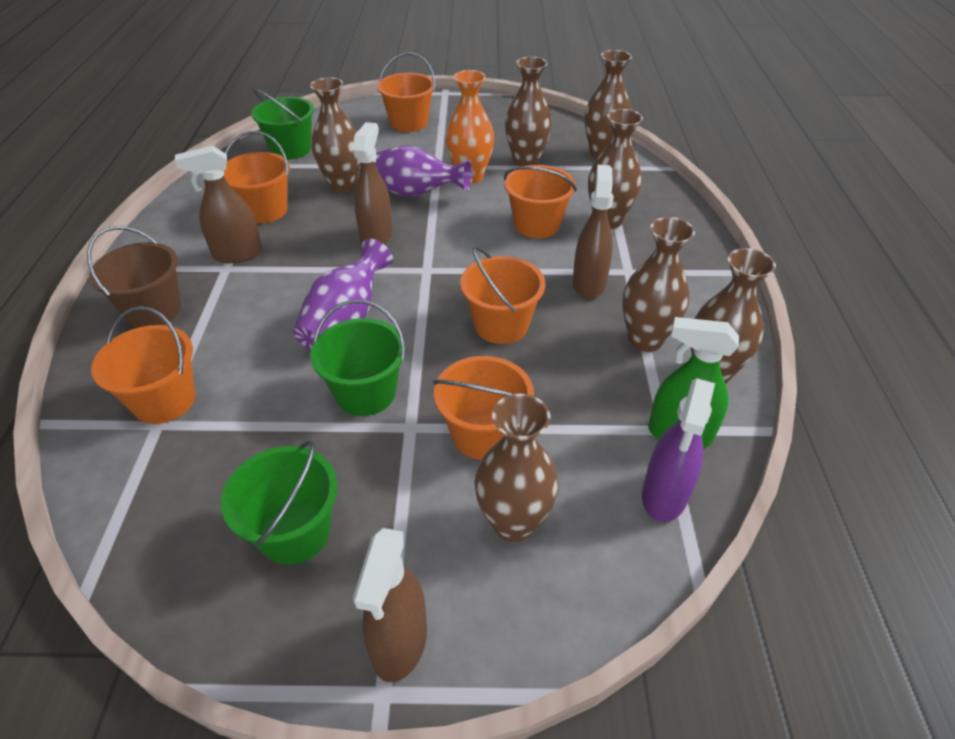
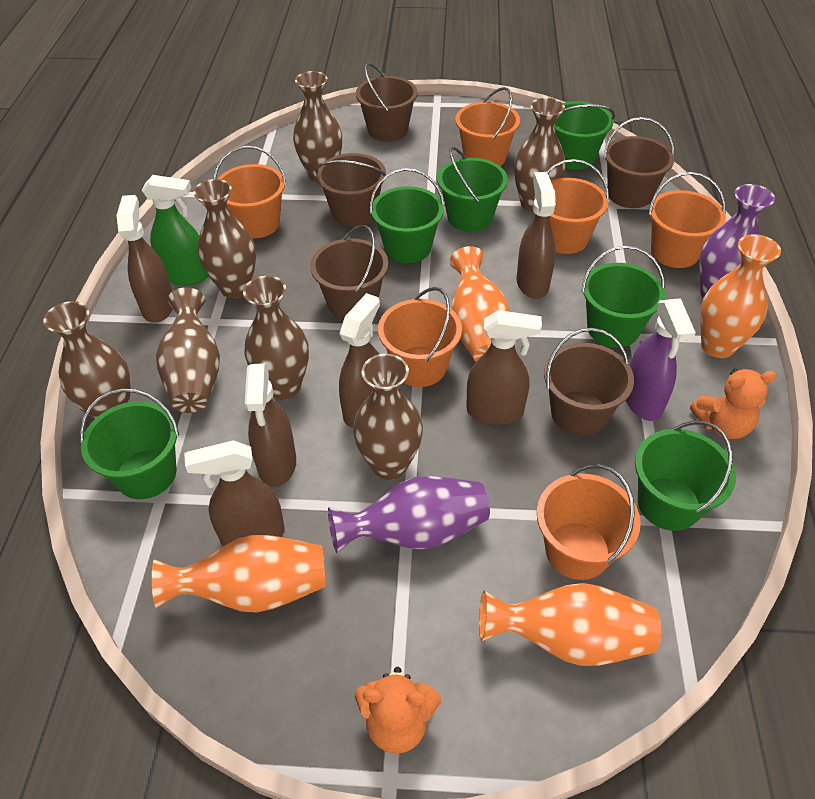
brown bucket: [87,226,181,328] = 1 -> [310,225,388,320] [315,153,386,226] [356,63,418,142] [544,328,634,436] [604,117,674,208] = 5
brown spray bottle: [175,146,262,263] [353,122,393,244] [353,528,427,682] [573,165,614,299] = 4 -> [116,195,173,323] [184,440,285,546] [245,363,296,487] [339,293,380,428] [466,310,542,425] [516,172,556,299] = 6
green bucket: [221,440,338,565] [251,89,314,160] [310,300,406,416] = 3 -> [80,388,179,499] [370,168,445,263] [437,147,508,232] [554,101,615,170] [581,246,665,348] [635,421,736,531] = 6
orange teddy bear: none = 0 -> [355,667,441,753] [690,369,776,439] = 2
orange vase: [446,70,494,184] = 1 -> [152,535,325,613] [450,246,509,362] [479,583,661,666] [700,234,781,358] = 4

